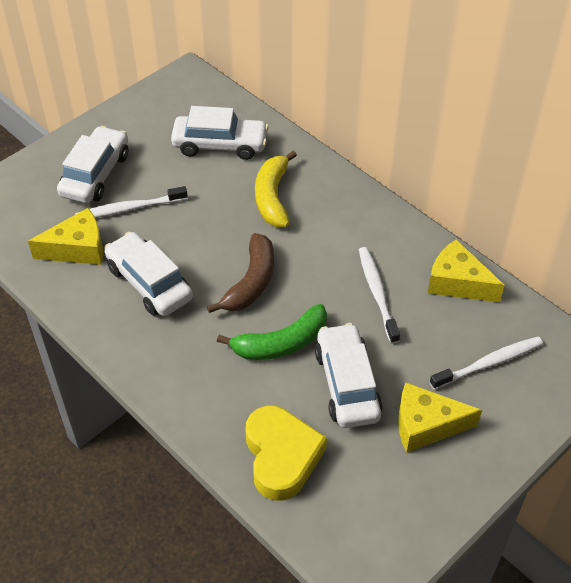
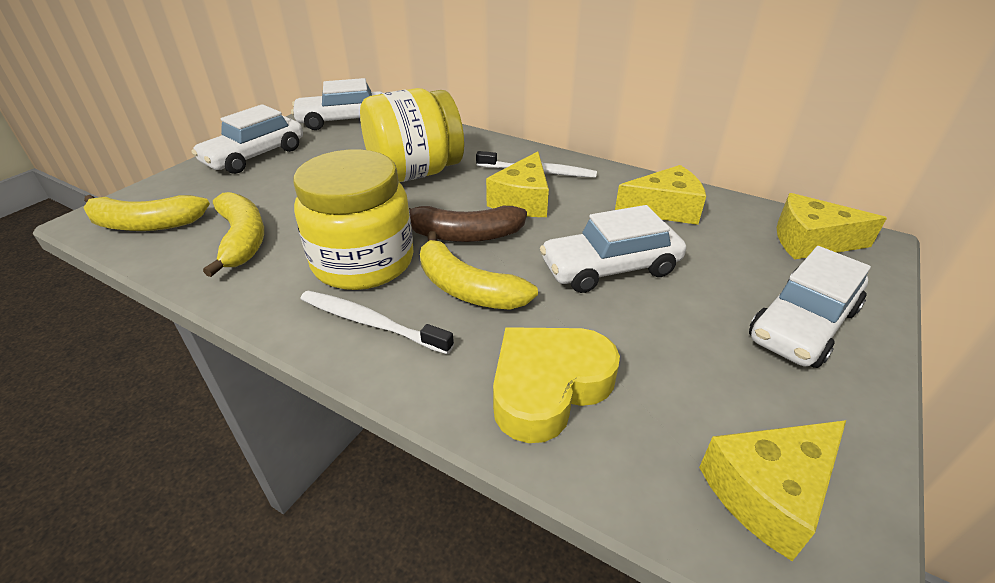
green banana: [217,304,327,360] = 1 -> none = 0
white toothbrush: [75,186,188,218] [359,247,400,344] [430,336,543,390] = 3 -> [300,291,454,355] [476,151,597,178] = 2
yellow banana: [255,151,297,227] = 1 -> [83,195,210,231] [203,192,264,277] [420,231,538,310] = 3
yellow cheese: [28,208,103,265] [398,383,482,453] [428,239,505,302] = 3 -> [486,151,549,217] [615,165,706,225] [699,420,846,561] [777,193,887,260] = 4
yellow jar: none = 0 -> [294,149,414,290] [360,88,464,182] = 2

